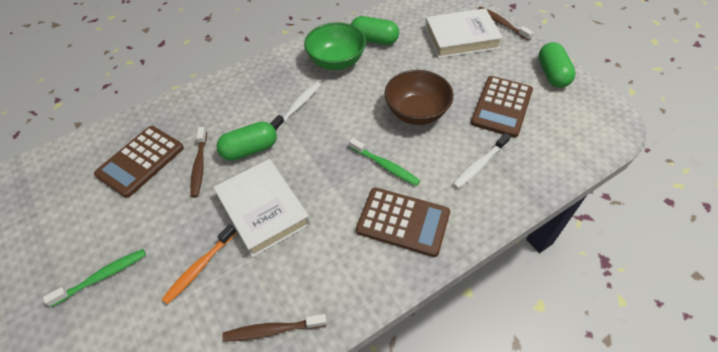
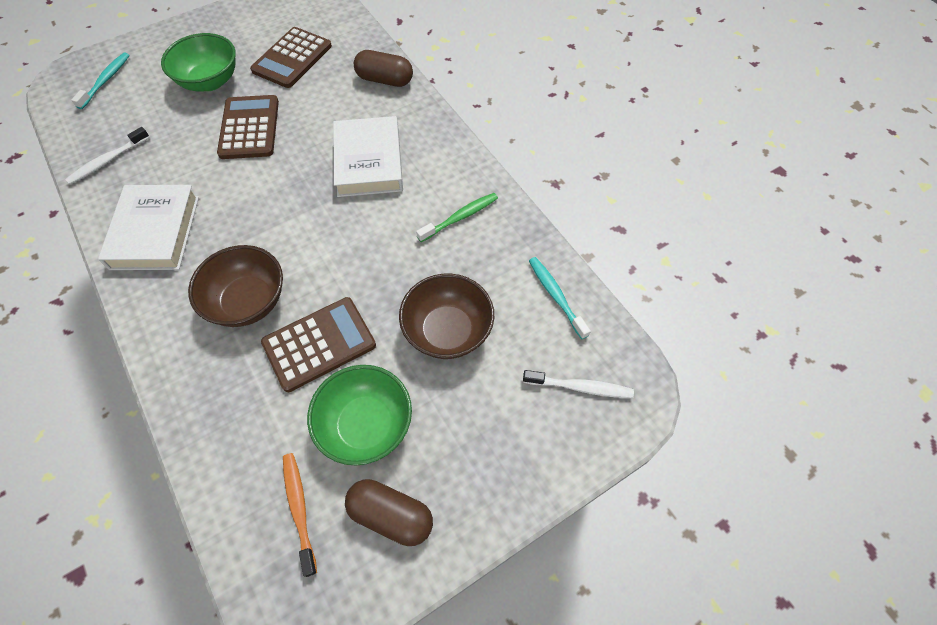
brown bowl: [384,70,454,125] = 1 -> [188,245,283,327] [399,274,494,359] = 2
brown capsule: none = 0 -> [345,479,433,546] [354,50,413,87] = 2
brown toothbrush: [190,127,207,198] [223,314,327,342] [477,7,533,41] = 3 -> none = 0
green bowl: [304,22,366,70] = 1 -> [161,33,236,92] [307,365,412,465] = 2
green capsule: [217,122,277,161] [351,16,399,45] [538,42,576,88] = 3 -> none = 0
green toothbrush: [43,249,146,307] [349,138,420,186] = 2 -> [416,193,498,242] = 1
turquoise toothbrush: none = 0 -> [71,52,130,109] [529,257,591,339] = 2

